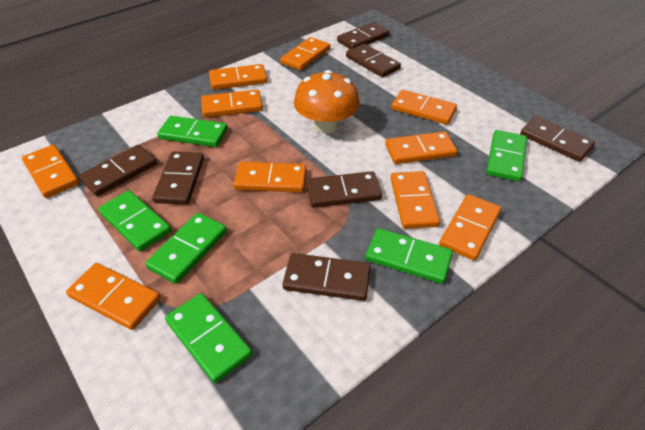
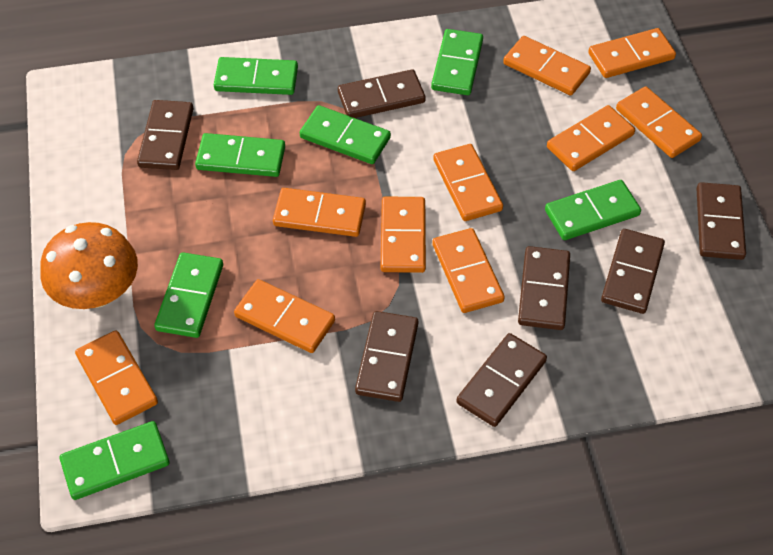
green domino: [98,190,171,252] [145,213,227,284] [157,116,228,147] [165,293,252,383] [365,228,453,284] [486,130,527,182] = 6 -> [60,421,170,500] [154,252,223,338] [195,133,285,177] [214,57,298,95] [300,105,391,164] [431,29,483,95] [545,180,641,240] = 7

